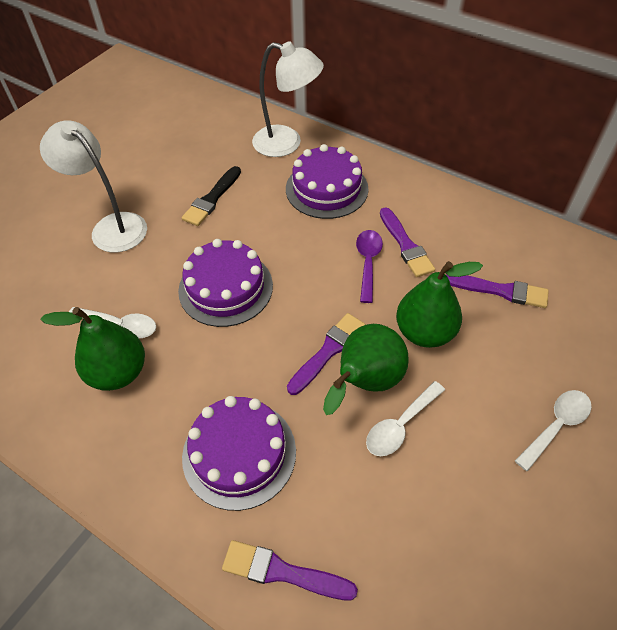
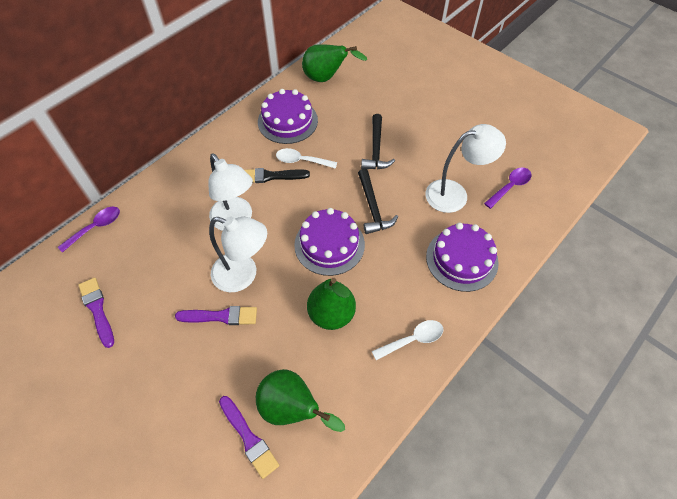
black hammer: none = 0 -> [358,169,398,234] [361,114,395,169] = 2
purple brush: [222,540,358,600] [287,313,366,395] [380,207,435,277] [446,275,549,308] = 4 -> [78,278,114,348] [175,306,257,325] [219,396,279,479] = 3
purple spoon: [356,230,383,303] = 1 -> [58,207,120,253] [484,167,532,209] = 2
white lamp: [40,120,147,252] [252,41,324,157] = 2 -> [208,153,253,231] [209,217,267,292] [425,124,506,213] = 3
white spoon: [69,307,156,338] [366,381,445,456] [515,390,592,472] = 3 -> [276,148,337,169] [372,320,443,360] = 2

